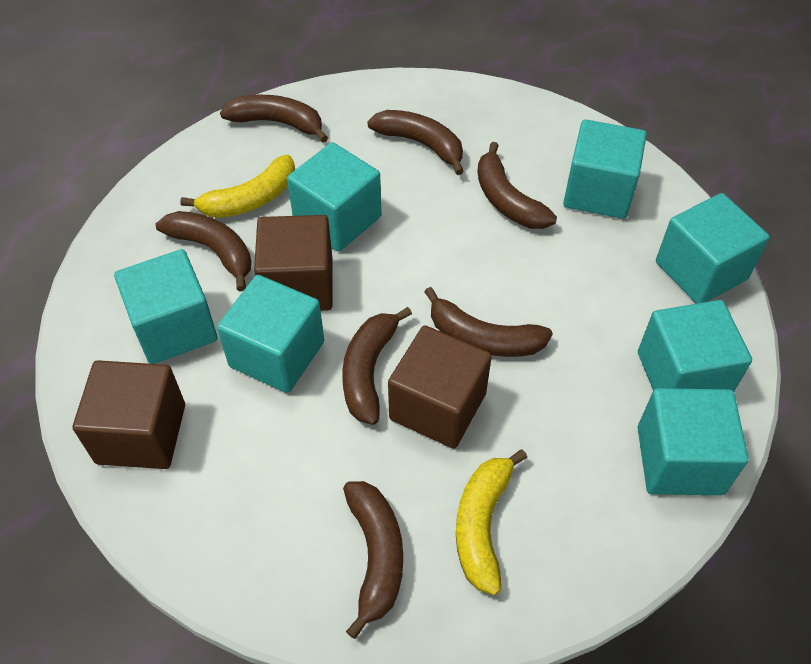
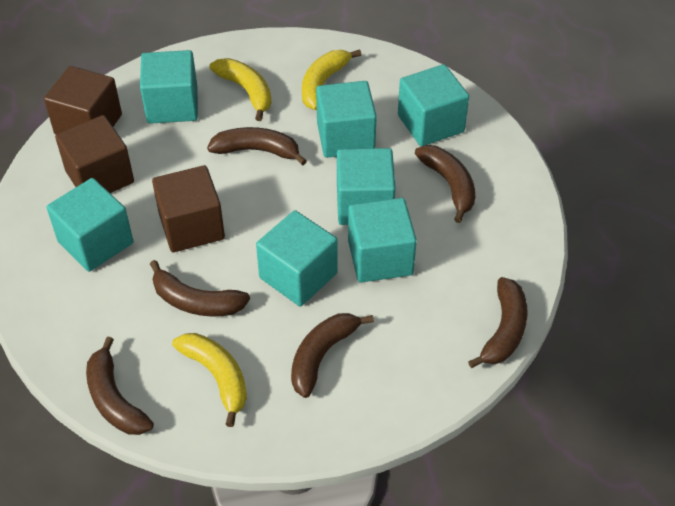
brown banana: [156,211,251,292] [220,95,328,142] [342,307,412,425] [343,481,403,639] [367,110,464,175] [424,287,553,357] [477,142,557,229] = 7 -> [86,336,154,435] [150,260,250,317] [207,127,307,165] [291,313,374,398] [415,145,475,223] [468,277,528,368] = 6
yellow banana: [180,155,295,218] [456,449,527,595] = 2 -> [172,333,247,427] [209,58,272,121] [302,49,362,110] = 3

